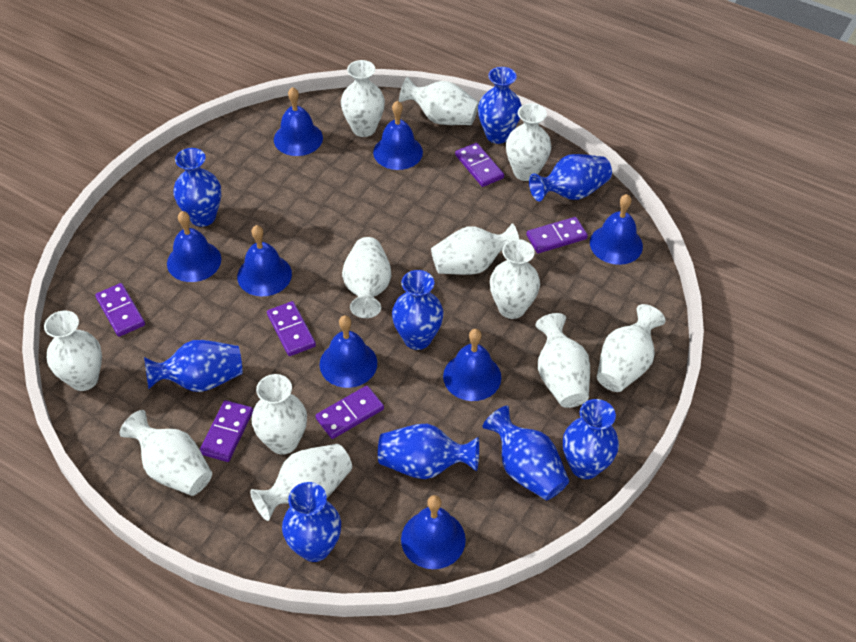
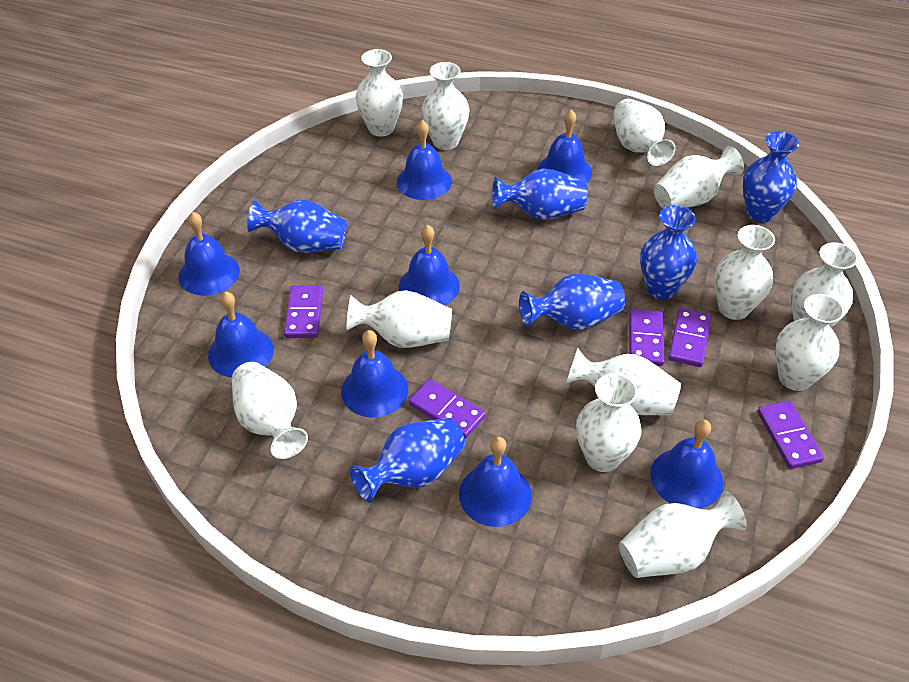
blue vase: [144,340,242,392] [173,148,221,227] [282,482,341,562] [378,424,479,479] [392,270,444,350] [478,67,522,144] [482,405,569,500] [529,154,612,201] [563,399,619,479] = 9 -> [247,200,347,253] [350,418,465,503] [492,168,587,220] [519,274,625,330] [640,205,697,299] [743,131,799,223] = 6
purple domino: [95,283,145,337] [199,400,253,462] [267,301,316,356] [315,386,384,439] [455,143,504,187] [526,217,588,253] = 6 -> [284,285,323,338] [409,379,486,439] [629,309,665,366] [668,308,712,367] [757,401,824,469] = 5

